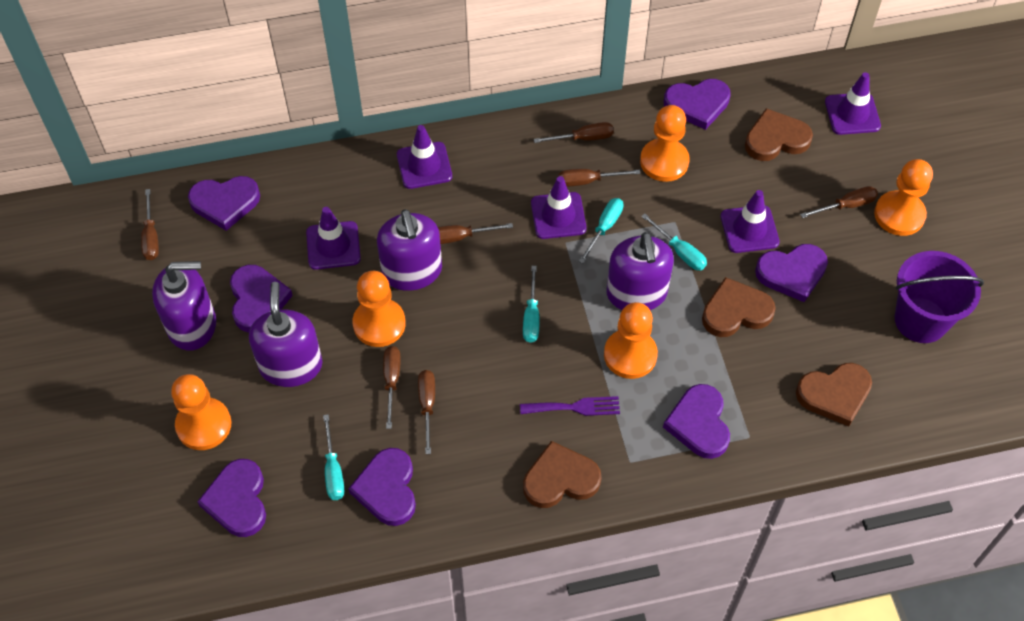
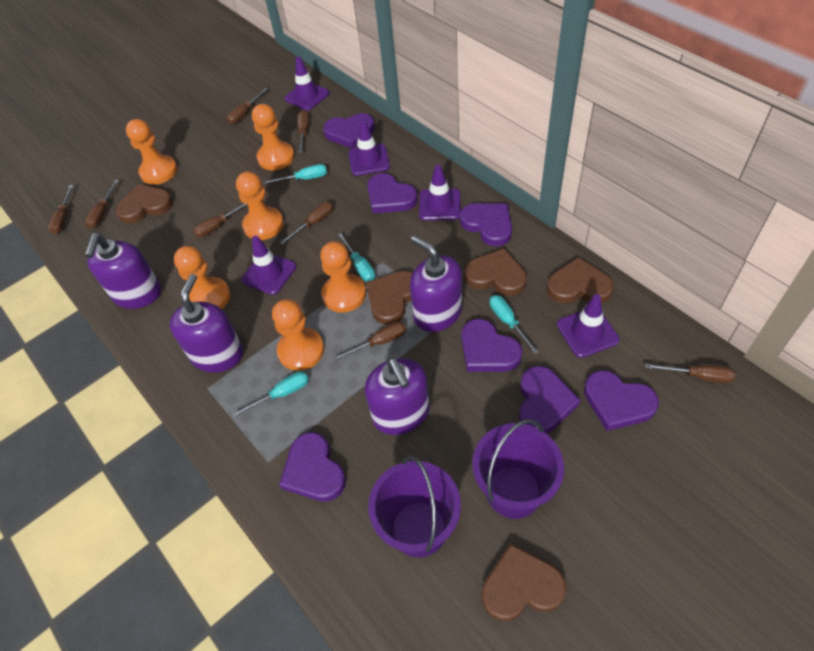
brown heart: [523,441,601,508] [702,277,776,337] [745,108,813,161] [796,363,872,427] = 4 -> [115,184,173,224] [366,271,412,325] [464,248,527,296] [481,543,566,621] [547,257,614,303] = 5
brown screwdriver: [141,189,159,260] [383,346,401,429] [418,370,435,454] [438,223,513,244] [534,122,614,143] [558,169,640,186] [800,186,878,218] = 7 -> [48,185,73,234] [85,180,119,228] [193,203,248,237] [227,88,268,124] [280,201,333,245] [297,110,309,153] [333,321,406,361] [645,363,735,383] = 8
orange pawn: [171,374,232,450] [353,271,406,347] [604,302,658,379] [640,105,690,182] [874,159,933,236] = 5 -> [126,119,177,185] [174,246,230,309] [236,171,284,240] [252,104,295,170] [272,299,324,371] [320,241,366,313] = 6
purple bucket: [894,251,984,343] = 1 -> [368,456,461,557] [472,419,564,519] = 2
purple fork: [520,396,620,416] = 1 -> none = 0

